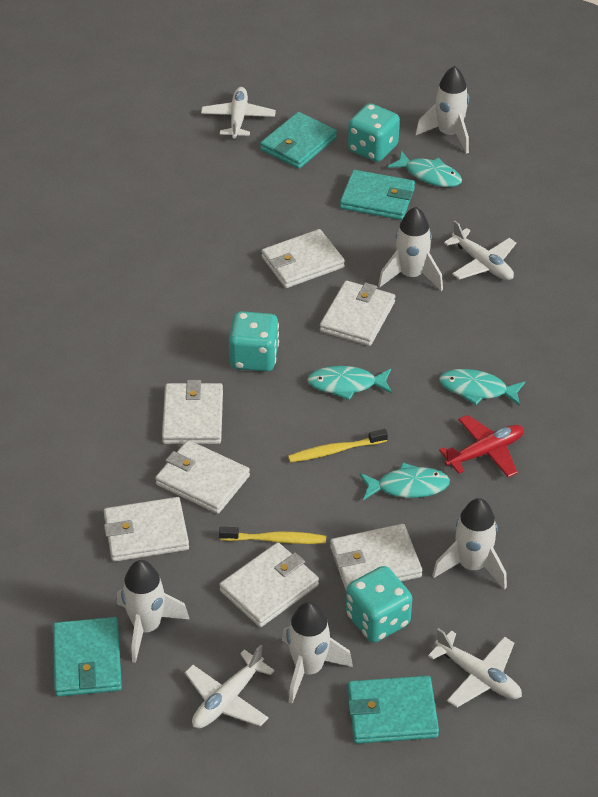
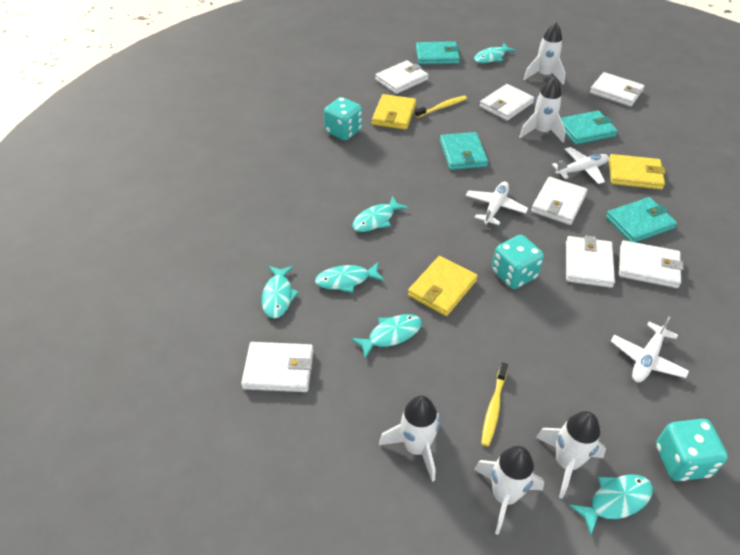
red plane: [439,415,524,477] = 1 -> none = 0
turquoise fish: [307,366,392,400] [360,463,450,500] [388,150,462,187] [439,369,525,406] = 4 -> [262,266,299,318] [315,262,385,293] [351,314,422,359] [352,196,408,232] [474,43,516,63] [569,475,653,535] = 6
white plane: [185,645,275,729] [201,87,276,139] [428,628,522,708] [444,221,516,280] = 4 -> [466,181,528,225] [552,147,609,184] [611,316,689,382] = 3
yellow wallet: none = 0 -> [372,94,416,130] [408,256,478,316] [609,154,666,190] = 3

